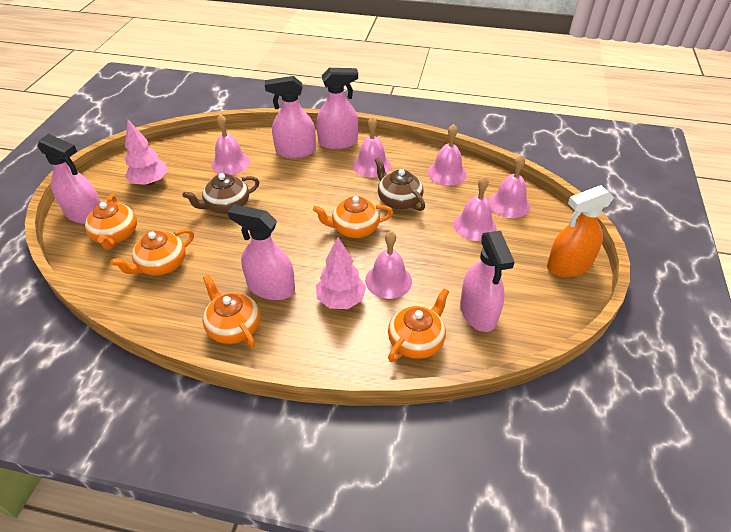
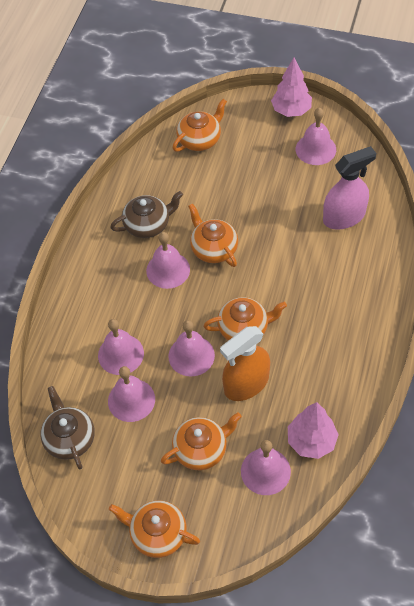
pink spray bottle: [37,134,101,224] [228,205,295,300] [265,76,316,158] [316,68,358,150] [460,231,515,332] = 5 -> [323,146,376,230] = 1

